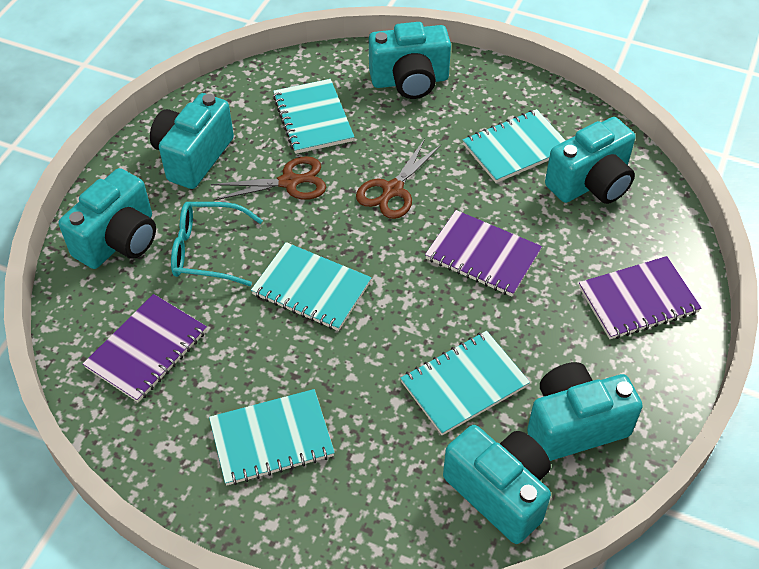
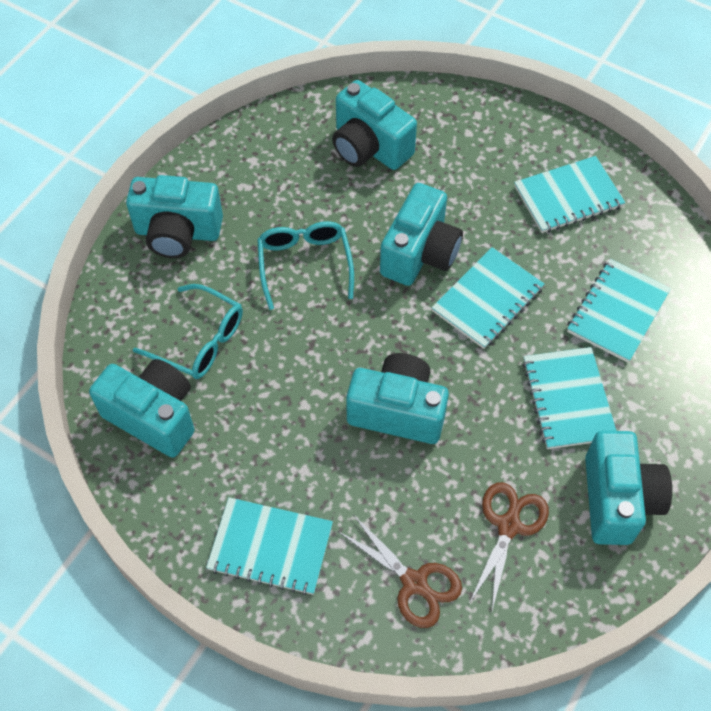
purple notebook: [83,294,207,402] [425,210,542,297] [579,256,701,339] = 3 -> none = 0
turquoise glasses: [171,202,263,286] = 1 -> [133,284,243,379] [257,221,354,310] = 2

